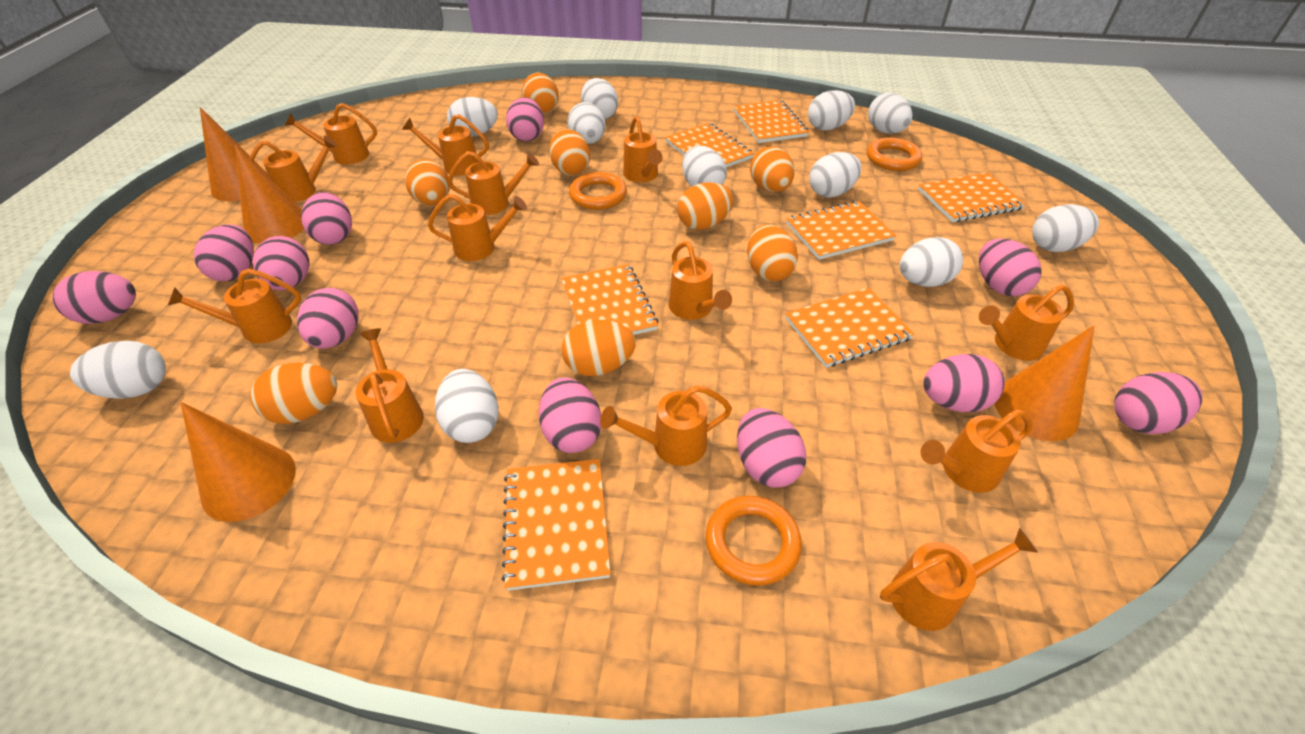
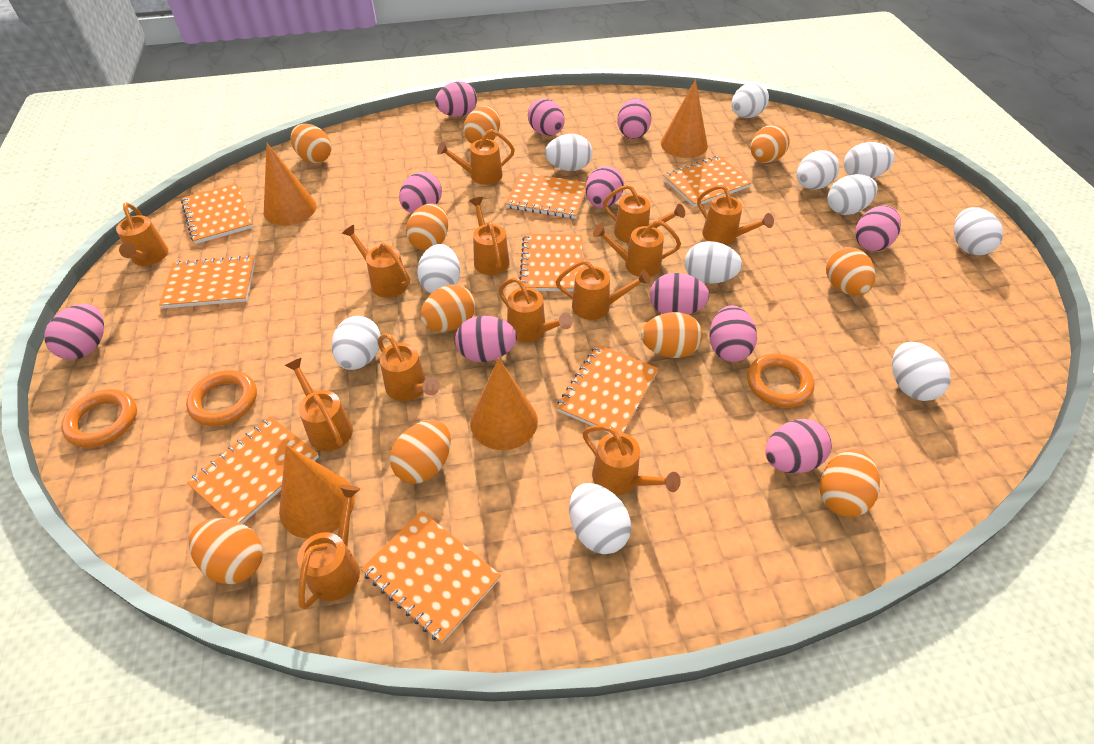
orange egg: [250,363,337,424] [405,159,450,206] [522,73,559,114] [549,129,590,176] [561,320,636,376] [677,182,733,230] [747,225,798,281] [750,146,795,192] = 8 -> [189,518,263,584] [291,124,332,163] [390,420,451,484] [406,203,448,251] [420,284,476,332] [463,106,500,144] [641,312,703,358] [751,124,790,163] [820,449,880,517] [826,247,876,296] = 10
orange notebook: [502,459,611,591] [561,264,658,335] [665,123,754,167] [734,100,809,143] [785,288,914,368] [786,201,896,260] [918,172,1026,222] = 7 -> [159,255,256,308] [181,183,253,244] [187,416,319,524] [361,511,501,643] [505,172,586,219] [519,234,582,292] [556,344,659,433] [663,156,752,207] = 8

